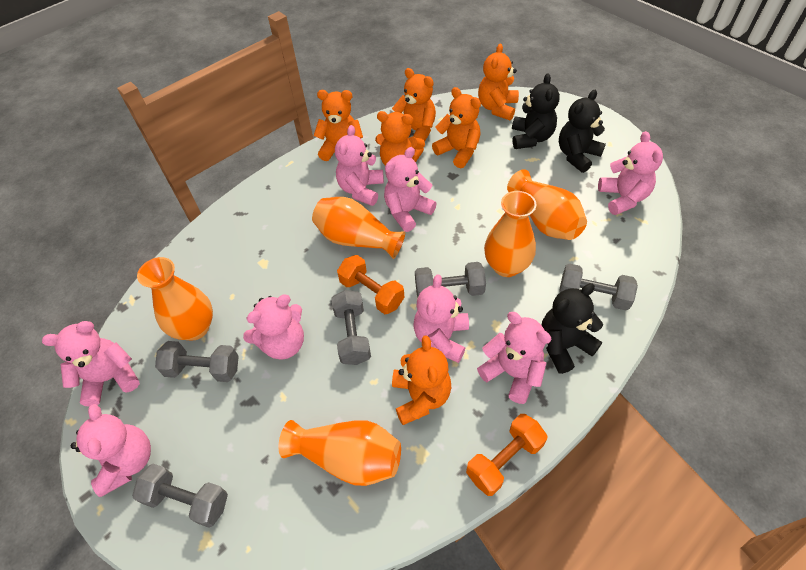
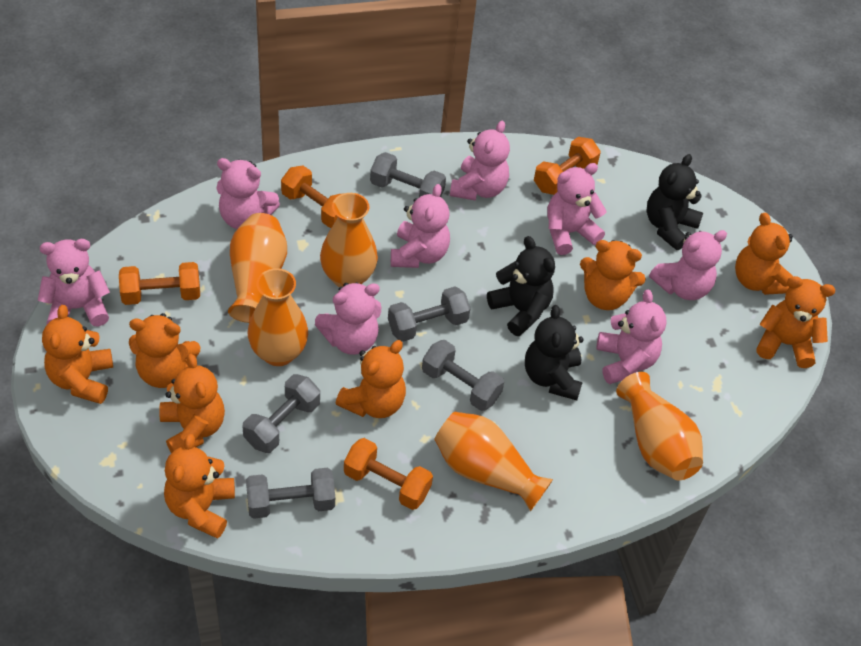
orange dumbbell: [337,255,404,314] [466,414,547,496] = 2 -> [119,262,200,305] [281,166,344,228] [344,438,433,510] [534,137,601,195] = 4
orange teddy bear: [314,90,363,161] [375,111,425,166] [392,68,436,142] [392,335,451,425] [432,87,481,168] [478,44,519,120] = 6 -> [42,305,113,404] [129,313,200,388] [159,354,225,453] [164,434,235,539] [336,340,406,418] [580,240,646,310] [735,213,793,295] [756,276,835,368] = 8

